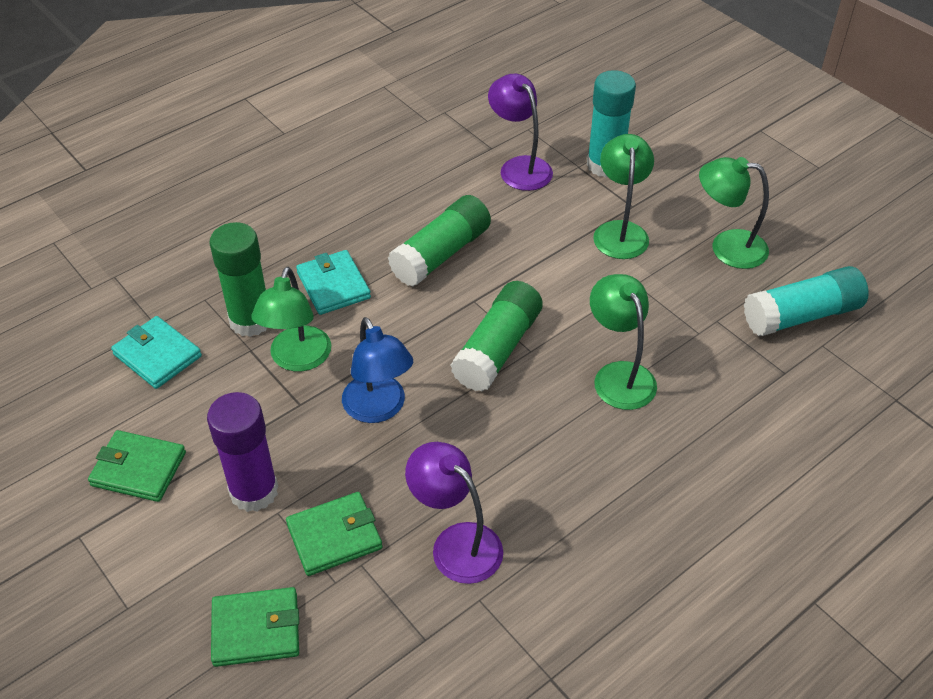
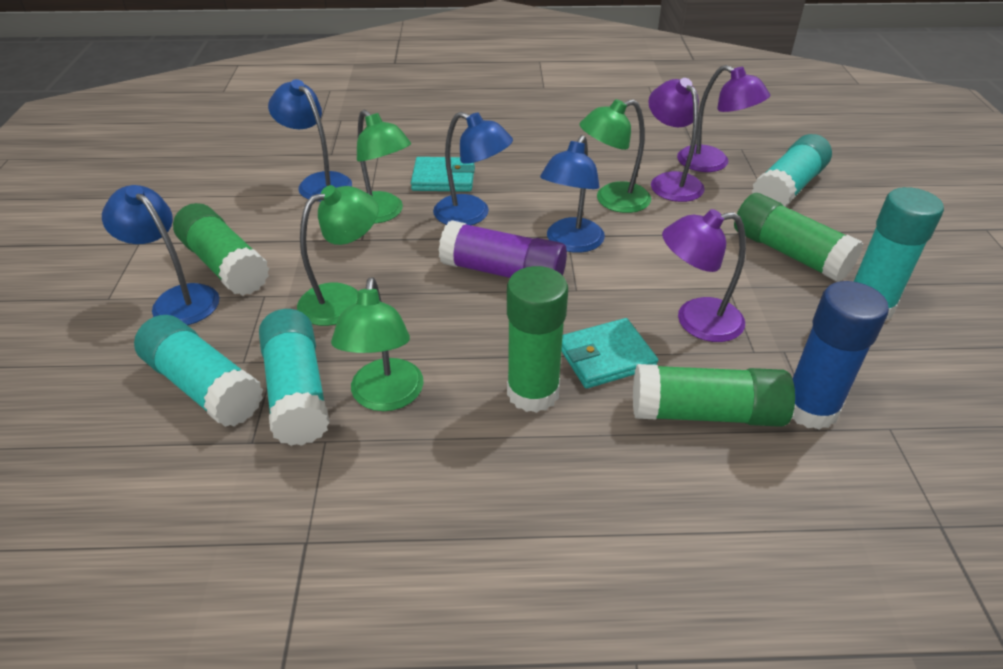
blue glue stick: none = 0 -> [792,281,889,430] = 1
blue lamp: [342,317,413,423] = 1 -> [102,185,219,325] [268,79,352,201] [433,112,513,225] [540,135,605,253] = 4
green glue stick: [209,222,267,337] [388,195,491,287] [450,281,543,392] = 3 -> [173,203,270,296] [507,266,568,413] [633,364,795,427] [734,193,863,282] = 4
green wallet: [88,430,186,502] [211,587,299,667] [286,492,382,576] = 3 -> none = 0
purple lamp: [405,442,503,584] [488,74,553,191] = 2 -> [648,78,705,202] [662,209,746,342] [677,65,770,172] = 3
turquoise glue stick: [587,70,636,178] [744,266,869,336] = 2 -> [134,315,263,427] [259,309,330,446] [752,134,832,207] [854,187,944,321] = 4

